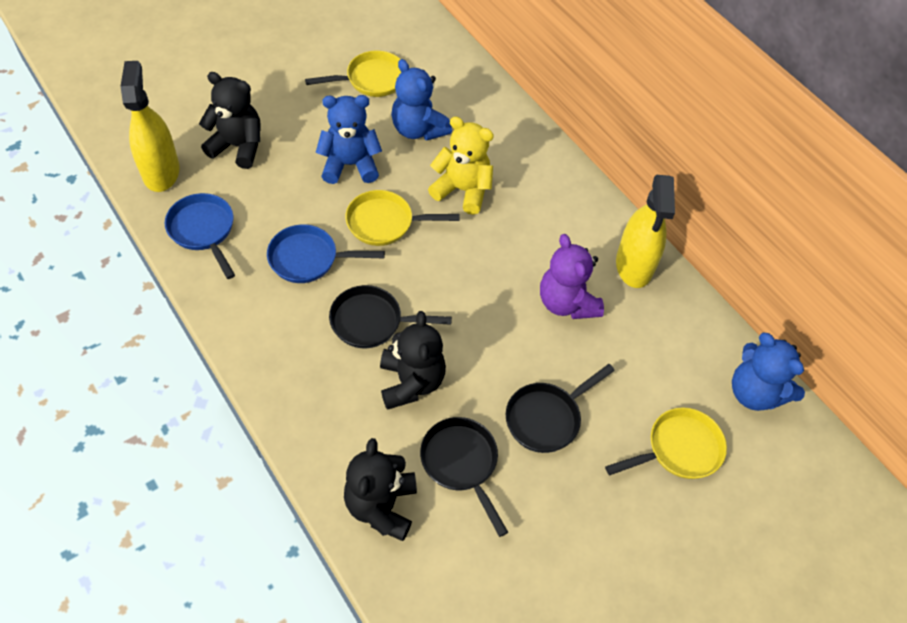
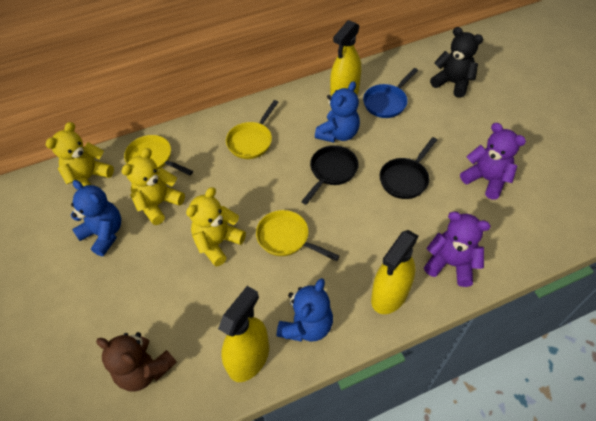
black pan: [329,285,452,348] [420,417,508,537] [506,364,615,453] = 3 -> [301,145,359,205] [380,137,437,199] = 2
black teddy bear: [199,72,261,169] [344,438,417,541] [380,311,446,410] = 3 -> [430,27,483,98] = 1
blue pan: [165,193,235,279] [267,225,385,283] = 2 -> [363,68,418,118] = 1
brown teddy bear: none = 0 -> [96,332,177,392] = 1
purple teddy bear: [540,234,604,319] = 1 -> [424,211,491,287] [460,123,526,200] = 2
yellow spray bottle: [121,61,180,192] [616,175,675,288] = 2 -> [218,286,269,382] [330,20,361,96] [371,230,418,314] = 3
yellow teddy bear: [428,116,494,215] = 1 -> [46,122,114,186] [121,148,185,225] [186,187,246,267] = 3

